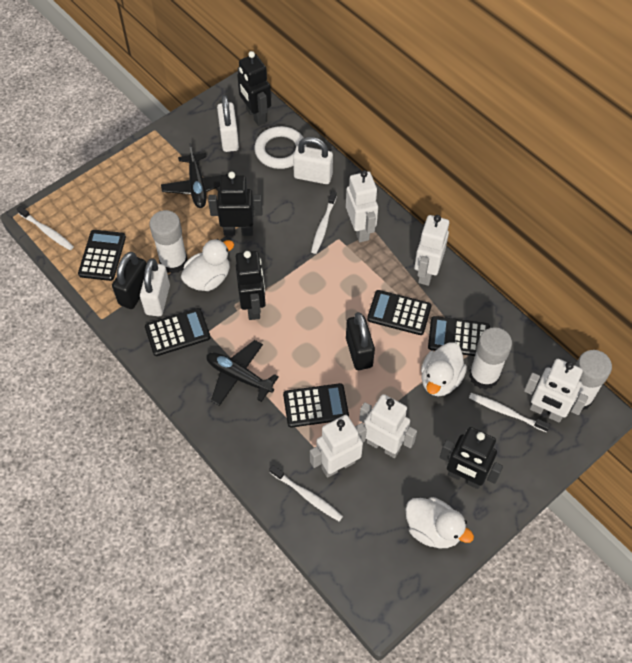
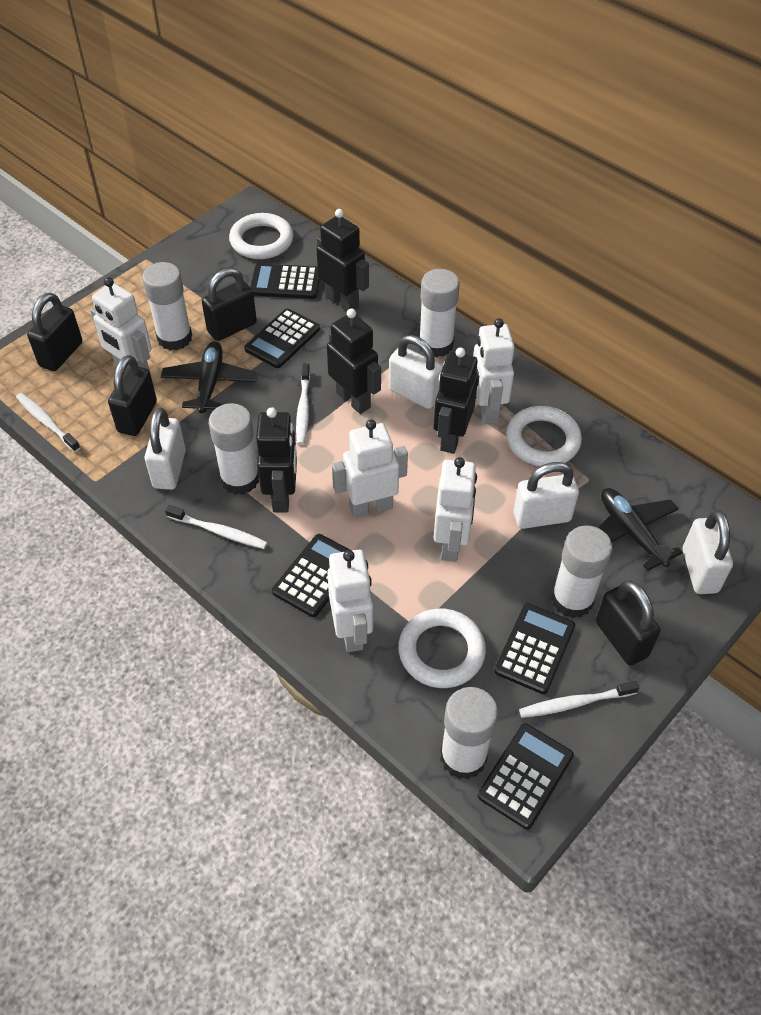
black padlock: [112,252,147,309] [346,312,375,370] = 2 -> [27,293,82,371] [108,355,157,436] [202,268,257,341] [596,581,660,666] = 4
white duck: [181,239,234,291] [405,497,474,548] [421,342,467,396] = 3 -> none = 0
white glue stick: [149,210,188,273] [469,327,512,389] [571,350,612,411] = 3 -> [142,262,192,350] [209,403,259,495] [419,269,460,357] [440,687,498,779] [551,526,612,618] = 5
white padlock: [140,259,170,316] [217,95,239,152] [293,137,333,184] = 3 -> [144,407,186,490] [389,335,443,409] [514,462,579,529] [683,510,733,594] = 4
white ring: [254,126,306,169] = 1 -> [229,213,293,259] [398,609,486,688] [506,406,582,466] = 3

